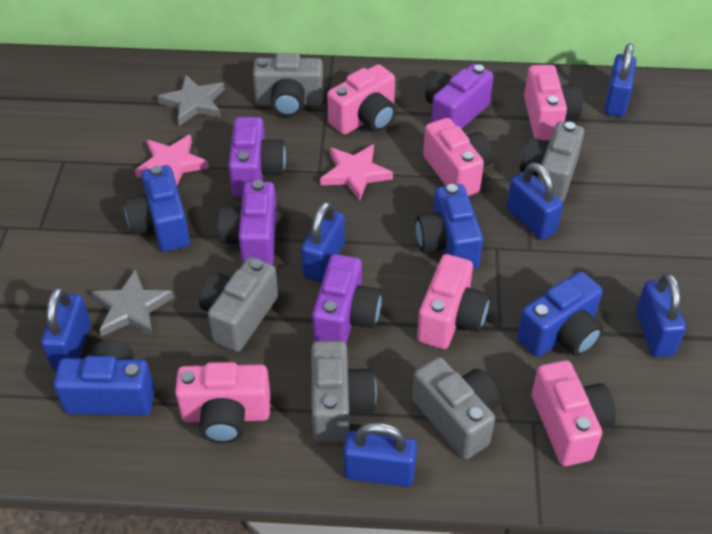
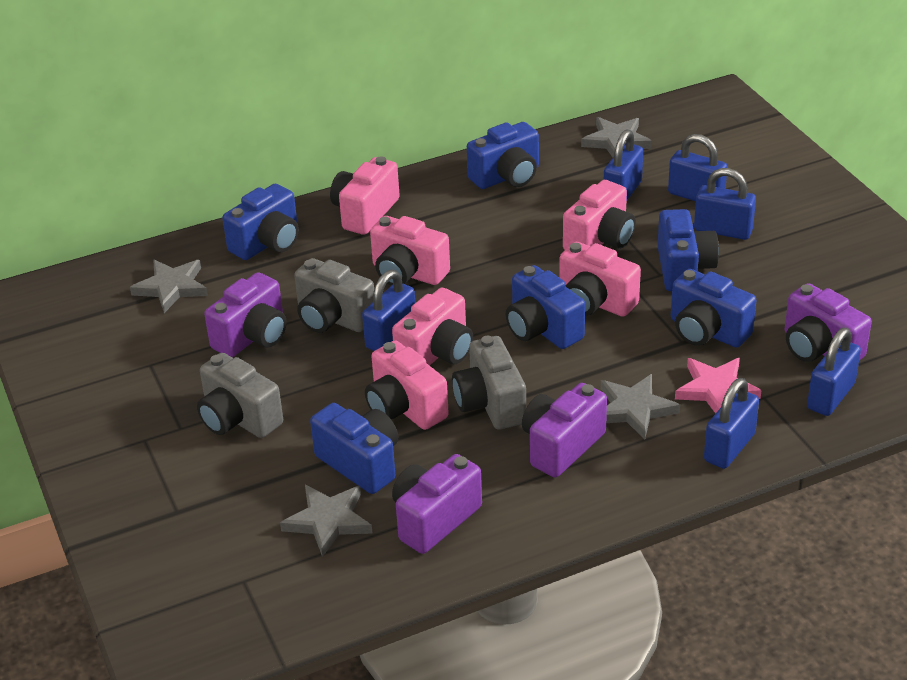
blue camera: [54,340,155,416] [124,165,190,252] [415,184,483,269] [517,271,603,357] = 4 -> [222,184,299,260] [310,403,398,494] [467,122,539,189] [506,265,585,349] [657,209,719,291] [671,269,757,348] = 6
grey camera: [199,257,278,352] [253,53,324,117] [311,341,377,442] [412,357,500,459] [520,122,584,202] = 5 -> [197,353,283,438] [294,258,374,333] [452,336,526,430] = 3
grey star: [91,269,174,337] [157,75,225,126] = 2 -> [130,260,208,313] [280,485,372,557] [581,117,652,158] [601,374,680,439] = 4
pink star: [135,134,209,185] [320,144,393,201] = 2 -> [675,358,762,414] = 1

